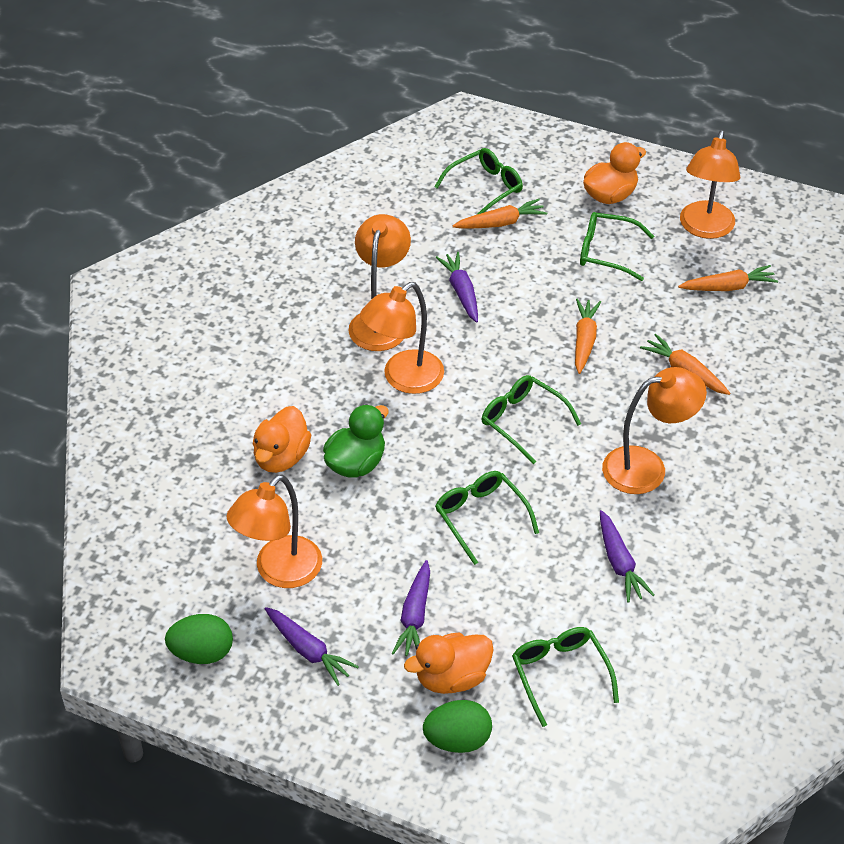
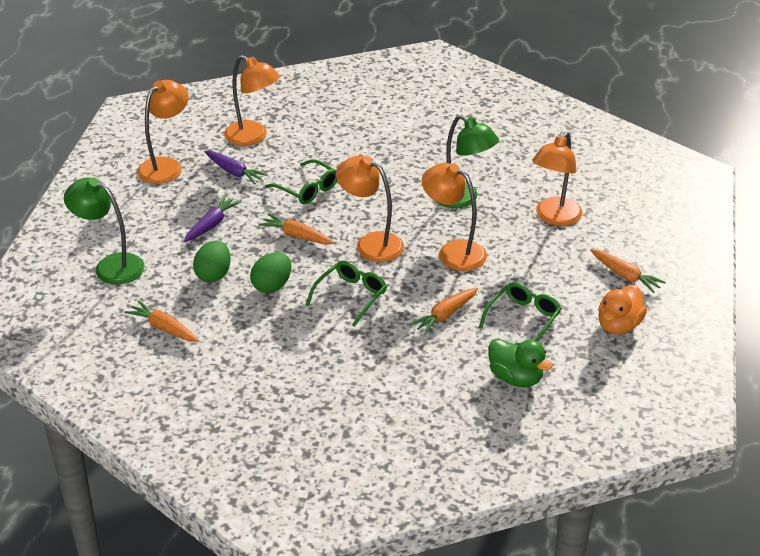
green glasses: [434,148,523,214] [435,471,539,565] [482,375,581,464] [512,627,619,727] [580,212,654,281] = 5 -> [265,159,337,204] [306,261,387,327] [479,282,561,342] = 3
green lamp: none = 0 -> [64,178,145,284] [437,115,499,208] = 2
orange duck: [253,406,311,473] [404,633,494,694] [583,142,646,204] = 3 -> [598,285,647,334] = 1
purple carrot: [265,607,359,686] [392,560,430,656] [435,252,478,323] [600,510,654,603] = 4 -> [183,196,241,242] [204,151,268,184] = 2

